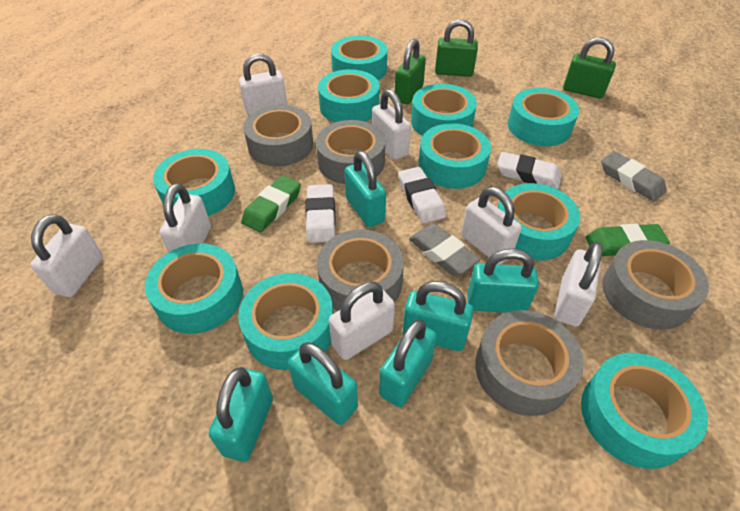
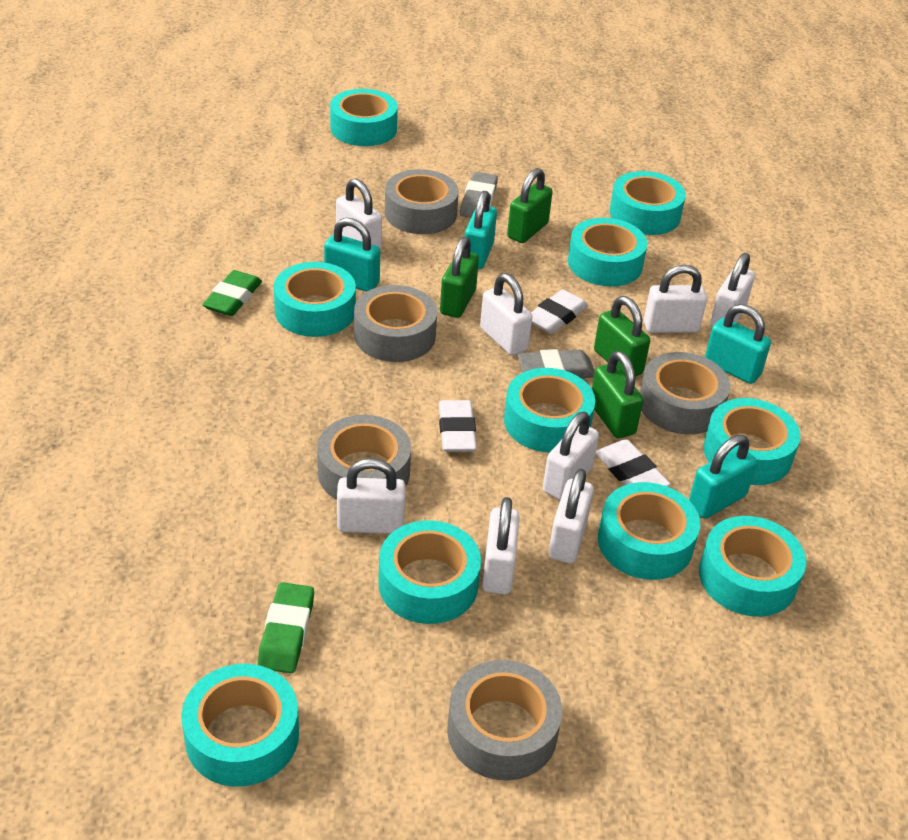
green padlock: [395,39,426,104] [435,19,478,77] [563,37,616,98] = 3 -> [440,237,479,318] [507,168,553,243] [592,351,643,438] [594,296,650,377] = 4
turquoise padlock: [209,367,273,462] [288,342,358,425] [345,151,386,227] [379,319,437,407] [403,281,474,351] [467,249,539,313] = 6 -> [324,218,380,292] [465,191,497,269] [689,435,757,519] [705,304,771,384] = 4
white padlock: [30,214,103,297] [160,183,211,252] [239,54,287,115] [329,282,395,360] [372,89,411,160] [461,187,522,264] [555,242,602,327] = 7 -> [336,178,382,250] [337,458,406,534] [480,273,532,356] [482,497,520,595] [543,412,599,500] [549,468,594,563] [644,265,707,333] [710,253,755,327] = 8

